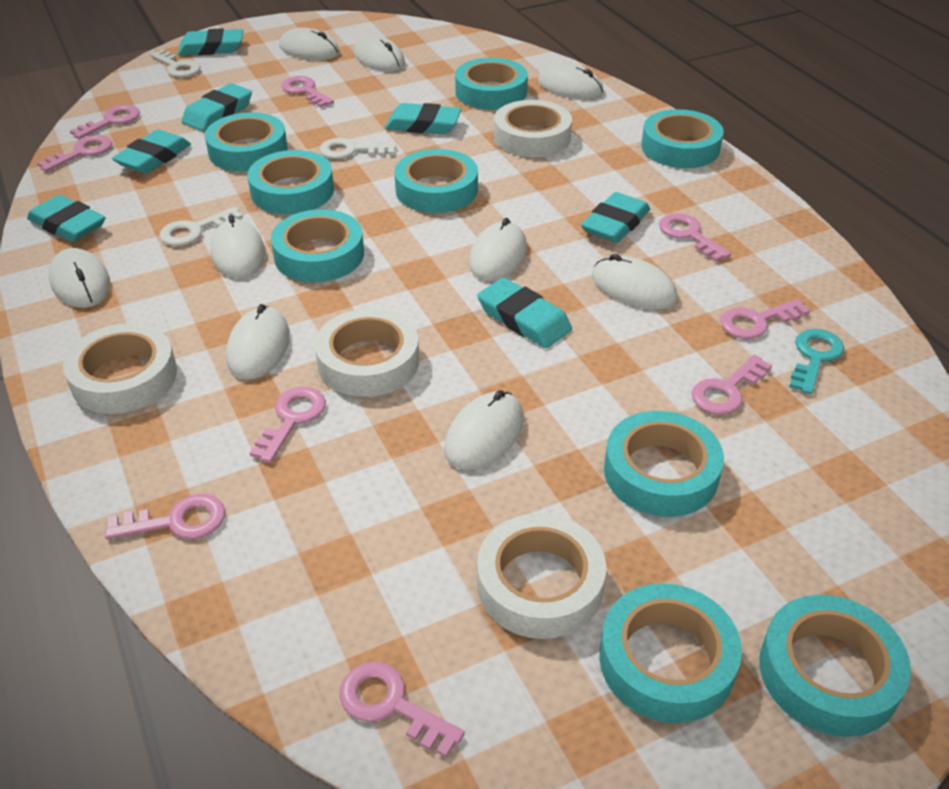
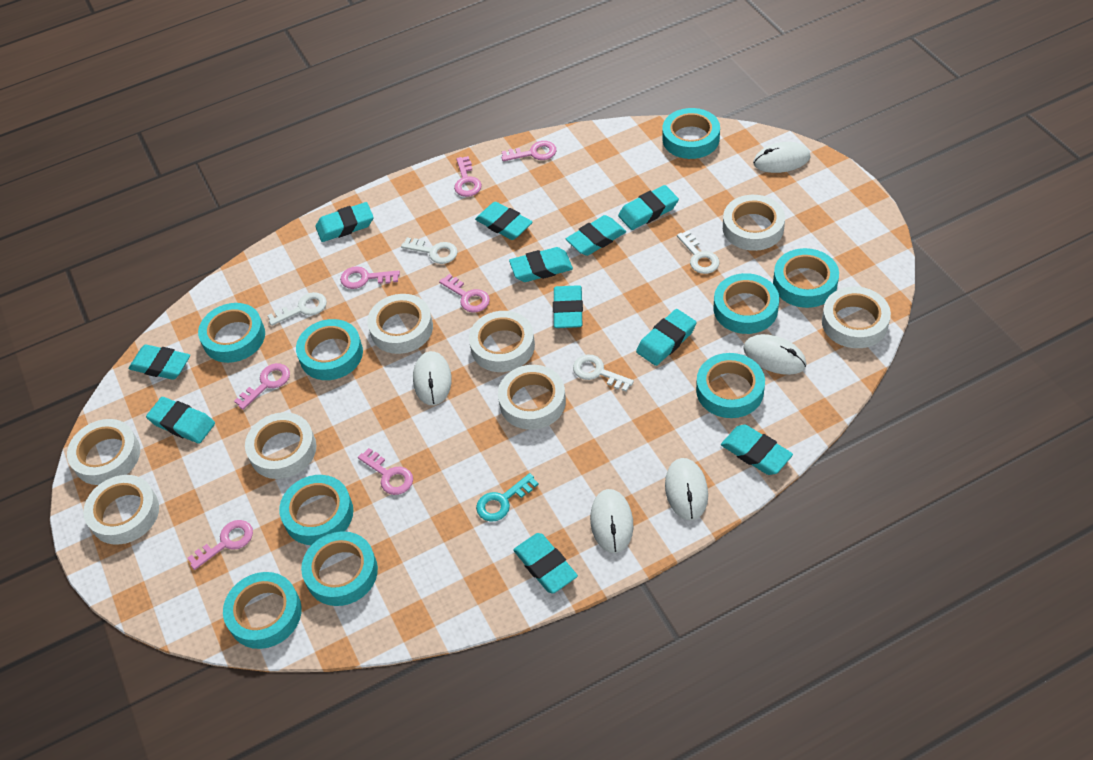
pink key: [37,135,112,172] [70,105,140,139] [105,494,225,539] [250,387,326,463] [281,76,334,107] [339,661,465,757] [659,213,731,262] [692,355,772,415] [720,299,810,339] = 9 -> [187,520,253,570] [234,363,290,410] [340,266,400,289] [358,448,413,495] [439,274,490,313] [454,156,482,197] [501,141,556,161] = 7
turquoise eraser: [27,195,105,242] [112,130,191,174] [178,28,243,55] [182,83,252,131] [385,103,462,134] [477,277,572,348] [581,192,650,243] = 7 -> [129,345,190,380] [146,397,215,444] [316,202,374,242] [475,202,533,240] [509,247,573,282] [513,533,578,594] [553,285,583,328] [566,215,626,256] [618,185,679,230] [636,309,697,366] [721,424,793,475] = 11
white key: [150,49,200,77] [160,207,243,246] [319,138,397,159] = 3 -> [267,292,327,326] [401,238,458,264] [573,354,634,392] [677,230,720,274] = 4
white mouse: [49,248,110,308] [210,215,265,278] [226,304,290,379] [279,27,340,60] [354,35,405,72] [444,390,524,470] [469,218,527,281] [538,63,604,99] [592,254,678,310] = 9 -> [413,351,452,405] [590,489,633,553] [665,458,708,520] [743,334,806,375] [753,142,810,173] = 5
white tape: [63,323,177,414] [315,308,419,397] [477,513,606,639] [494,100,572,157] = 4 -> [67,419,140,485] [83,475,159,545] [245,412,316,479] [367,294,433,354] [469,311,535,372] [498,365,566,430] [723,195,785,251] [822,287,891,348] = 8

